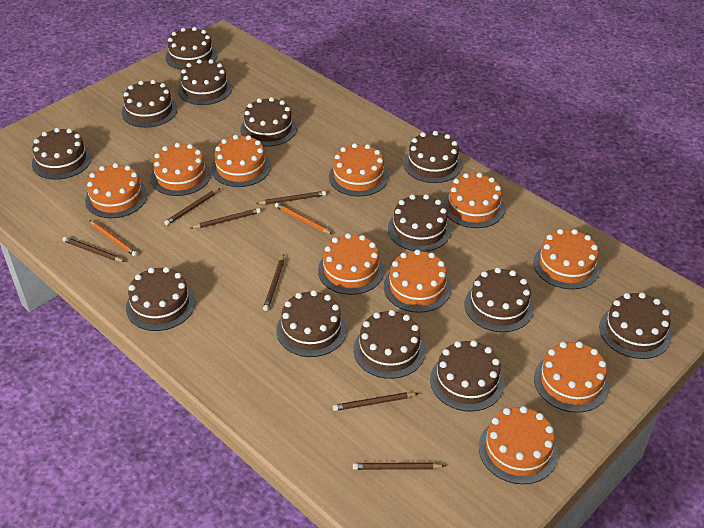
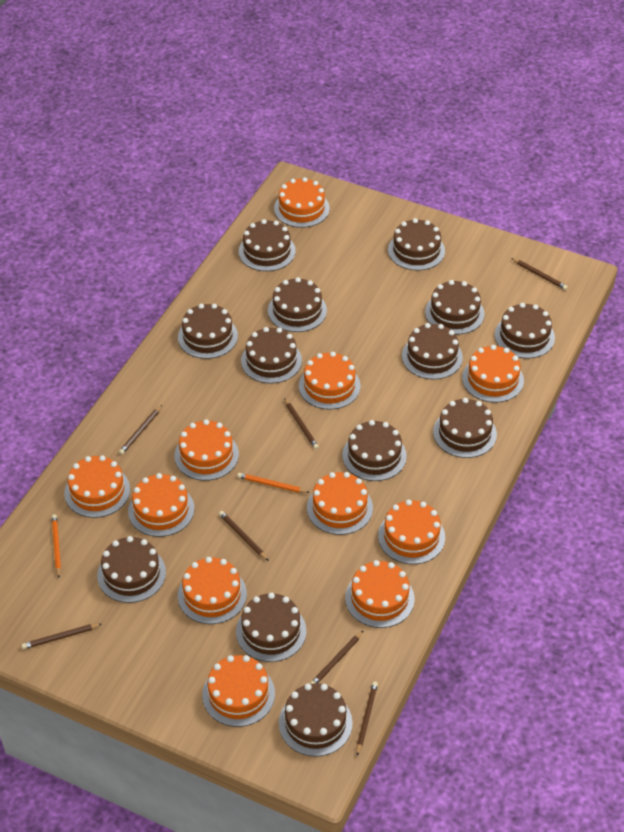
orange cake: [85,163,148,218] [150,143,211,196] [211,135,271,187] [318,233,384,295] [329,143,389,197] [384,249,451,313] [443,173,505,228] [479,406,558,484] [533,229,600,289] [534,341,609,413] = 10 -> [64,455,130,518] [128,473,194,537] [175,419,239,481] [178,557,247,624] [202,655,275,727] [274,177,330,228] [299,352,361,410] [307,472,373,535] [345,560,414,628] [378,499,445,564] [462,345,524,403] = 11

